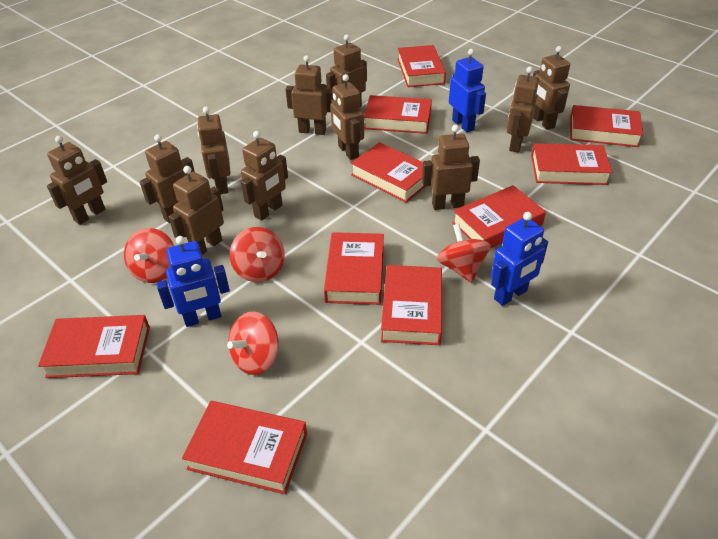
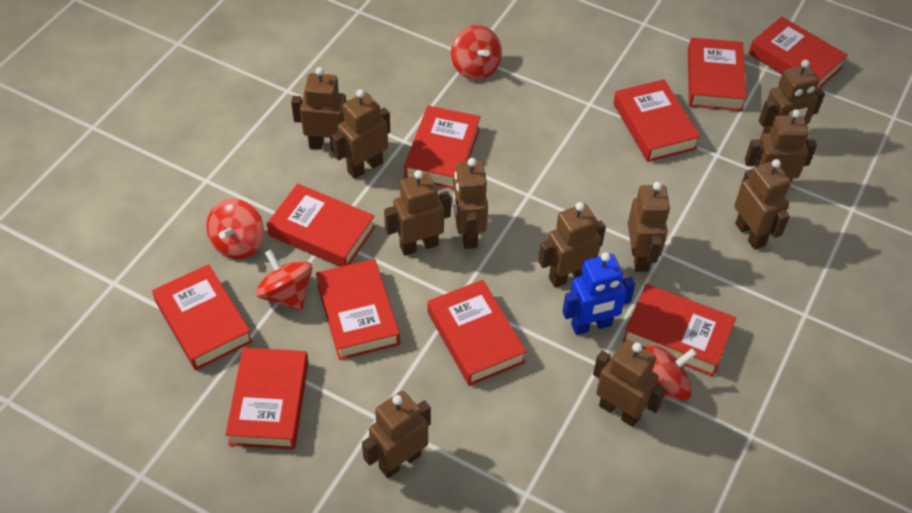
blue robot: [156,236,230,327] [449,49,486,132] [491,212,548,306] = 3 -> [562,252,635,335] = 1

